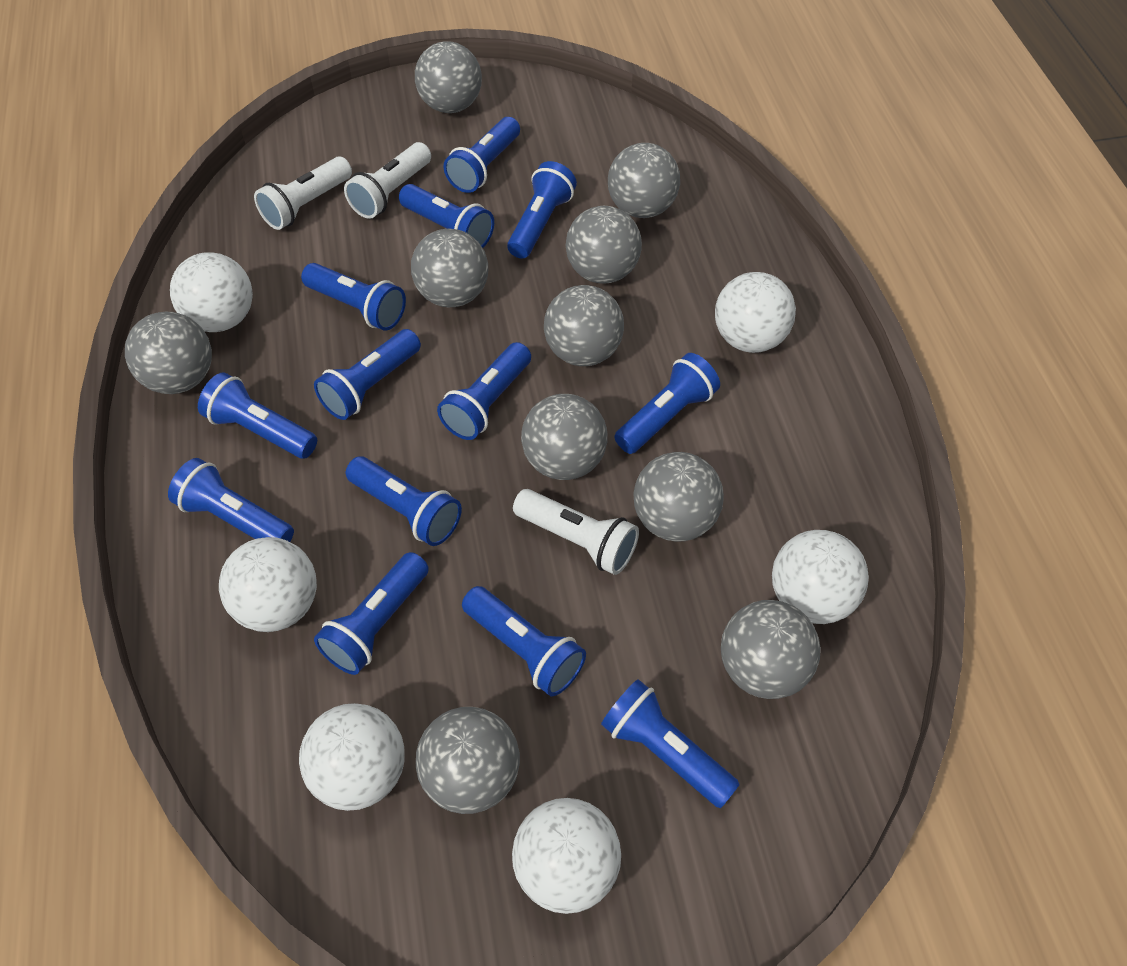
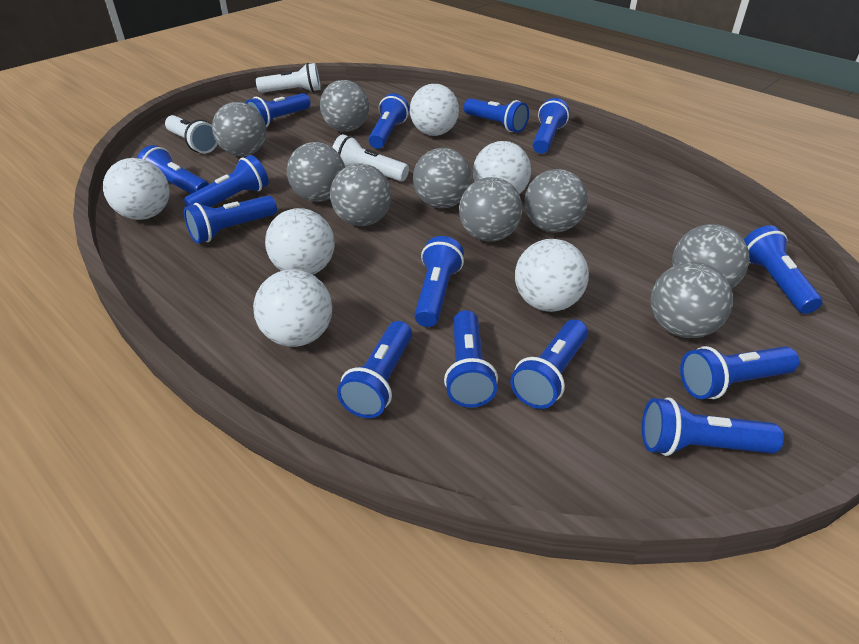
blue flashlight: [168,458,294,542] [198,372,317,459] [301,263,406,331] [314,329,421,420] [314,552,429,675] [346,456,462,546] [399,184,494,248] [437,342,531,440] [443,117,520,193] [462,586,586,696] [507,161,577,259] [601,679,740,808] [614,353,720,454] = 13 -> [137,145,209,194] [184,155,269,207] [184,195,277,244] [245,93,310,128] [337,321,412,418] [369,93,409,149] [414,236,464,327] [444,310,498,408] [464,98,529,133] [510,319,588,409] [533,98,569,154] [642,397,784,456] [680,346,799,399] [744,225,822,314] = 14
grey ball: [125,312,212,394] [411,229,488,307] [415,41,482,113] [416,707,520,814] [521,394,608,480] [544,285,624,366] [566,206,642,284] [608,143,680,218] [633,452,724,542] [721,600,821,699] = 10 -> [212,102,266,157] [287,142,345,202] [320,80,369,132] [330,163,392,226] [413,148,472,208] [459,177,523,242] [525,169,588,232] [651,262,733,338] [672,224,749,289] = 9

